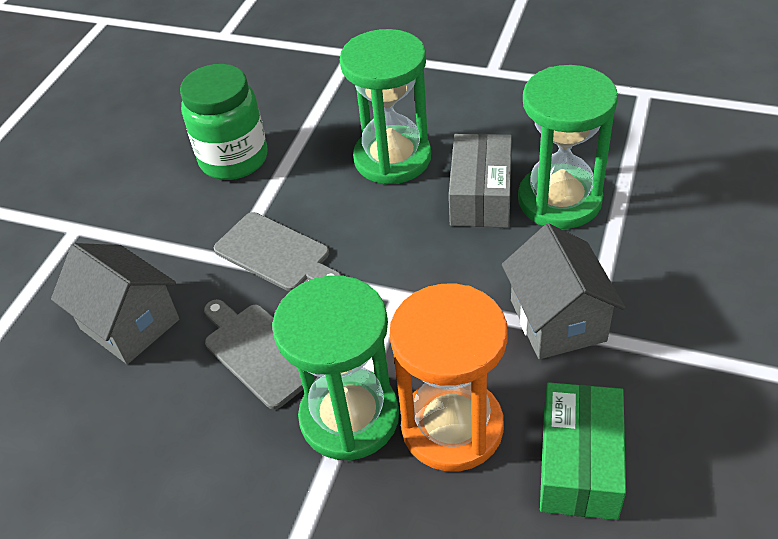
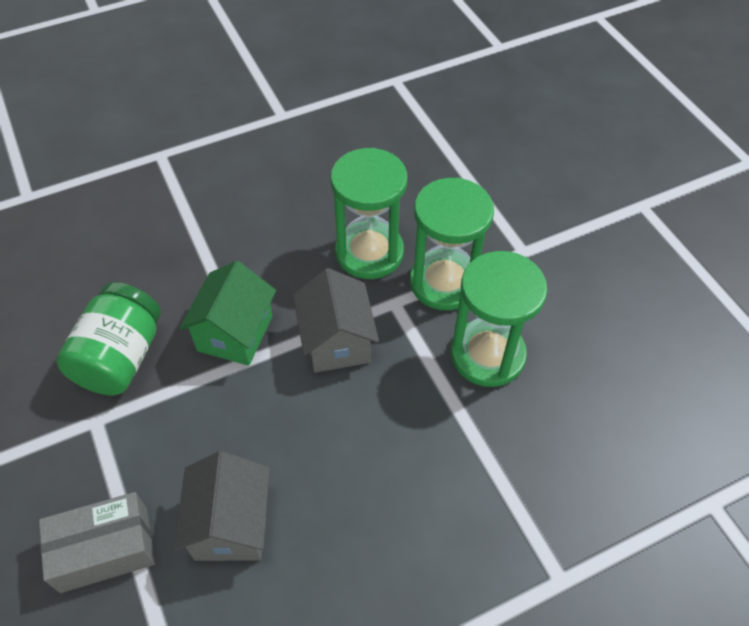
green box: [540,382,626,520] = 1 -> none = 0
green house: none = 0 -> [179,261,276,366] = 1
grey cutting board: [204,299,318,409] [214,212,341,291] = 2 -> none = 0
orange hourglass: [390,284,508,472] = 1 -> none = 0

